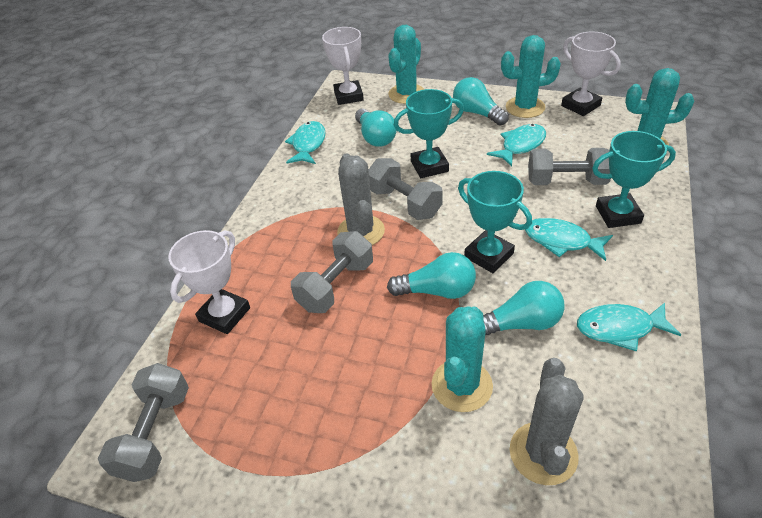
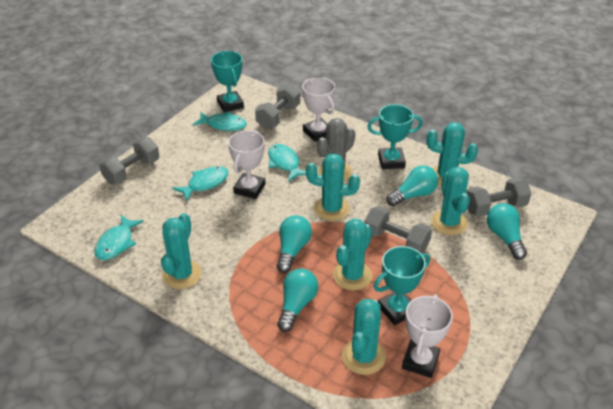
grey cactus: [337,153,385,245] [510,358,584,485] = 2 -> [317,118,355,181] = 1
turquoise cactus: [388,25,425,104] [431,306,493,412] [501,35,561,118] [625,68,694,145] = 4 -> [161,213,202,289] [306,153,360,221] [333,219,372,290] [342,299,386,375] [427,122,478,186] [431,167,470,235] = 6

